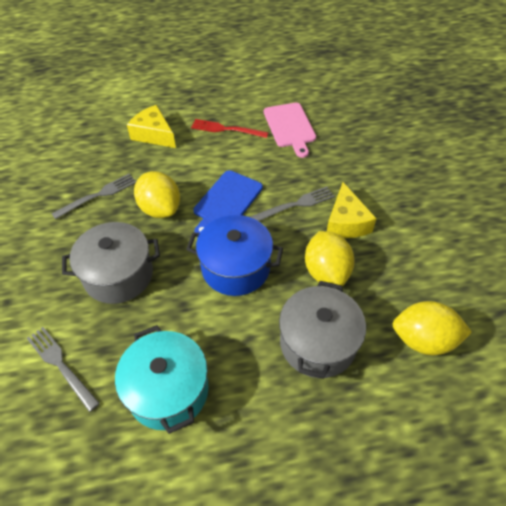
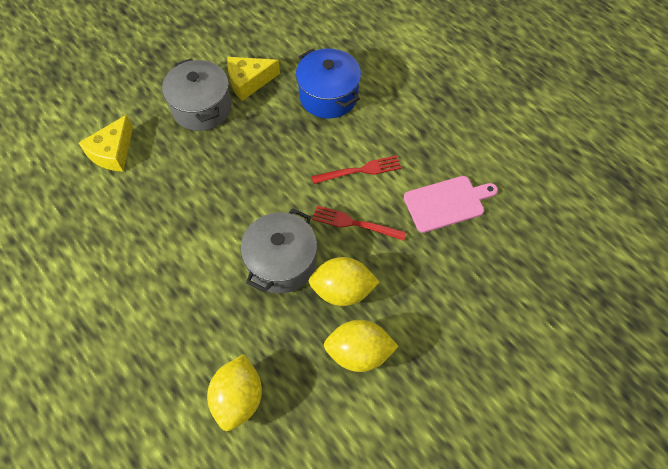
blue cutting board: [193,170,263,233] = 1 -> none = 0
grey fork: [27,327,100,412] [52,174,136,220] [250,187,335,221] = 3 -> none = 0
red fork: [191,119,269,138] = 1 -> [311,155,401,184] [312,206,406,241] = 2
turquoise pot: [115,325,209,434] = 1 -> none = 0

